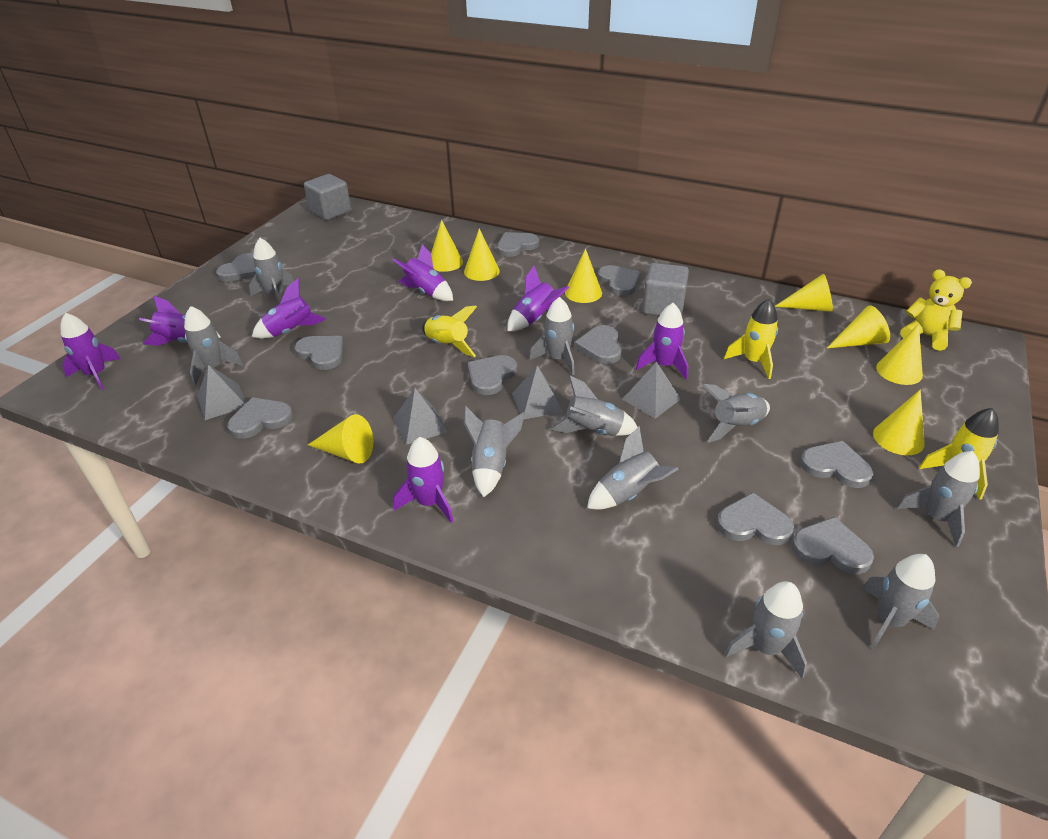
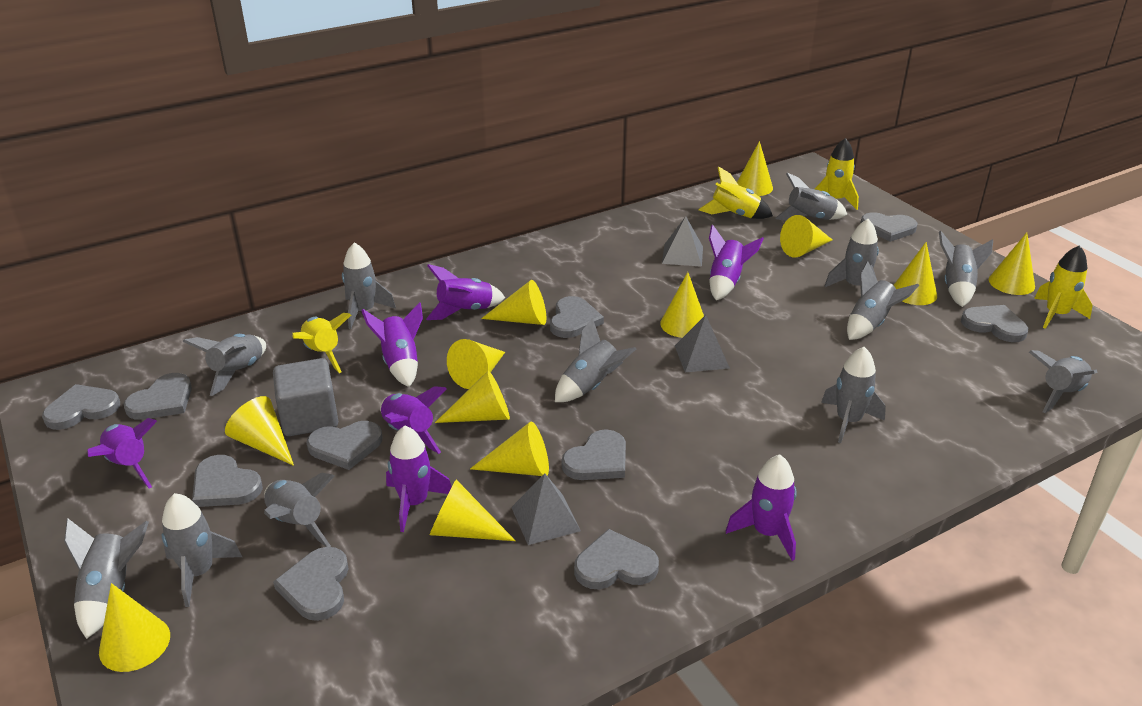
grey cube: [304,174,351,220] [642,263,689,316] = 2 -> [273,358,338,436] = 1
grey pyramid: [197,365,246,420] [393,388,448,445] [512,365,563,420] [622,362,681,419] = 4 -> [511,473,581,545] [662,216,703,267] [675,315,730,372] = 3
grey rocket: [184,306,244,385] [249,238,294,304] [464,406,525,497] [529,297,574,375] [550,375,638,436] [587,426,679,510] [702,384,770,443] [725,581,807,679] [862,554,939,649] [897,451,980,547] = 10 -> [64,518,149,639] [162,493,242,607] [183,334,266,396] [264,473,335,547] [342,242,396,329] [555,318,636,402] [775,172,847,221] [821,347,886,443] [825,219,879,287] [847,261,919,340] [939,231,993,307] [1029,350,1098,413] = 12
yellow cone: [308,414,373,464] [431,220,463,272] [464,228,500,281] [565,249,602,303] [775,274,833,312] [827,305,890,348] [873,390,925,455] [876,324,923,385] = 8 -> [99,583,170,672] [225,396,294,466] [430,480,516,541] [435,371,510,423] [447,339,505,389] [470,421,549,476] [481,280,546,325] [660,272,704,338] [737,141,773,196] [780,215,832,257] [893,242,937,305] [989,233,1035,295] = 12
yellow rocket: [422,305,477,357] [724,299,778,379] [919,408,999,500] = 3 -> [292,313,351,373] [698,166,773,219] [815,138,859,210] [1034,245,1093,329] = 4
yellow teddy bear: [901,269,972,351] = 1 -> none = 0

